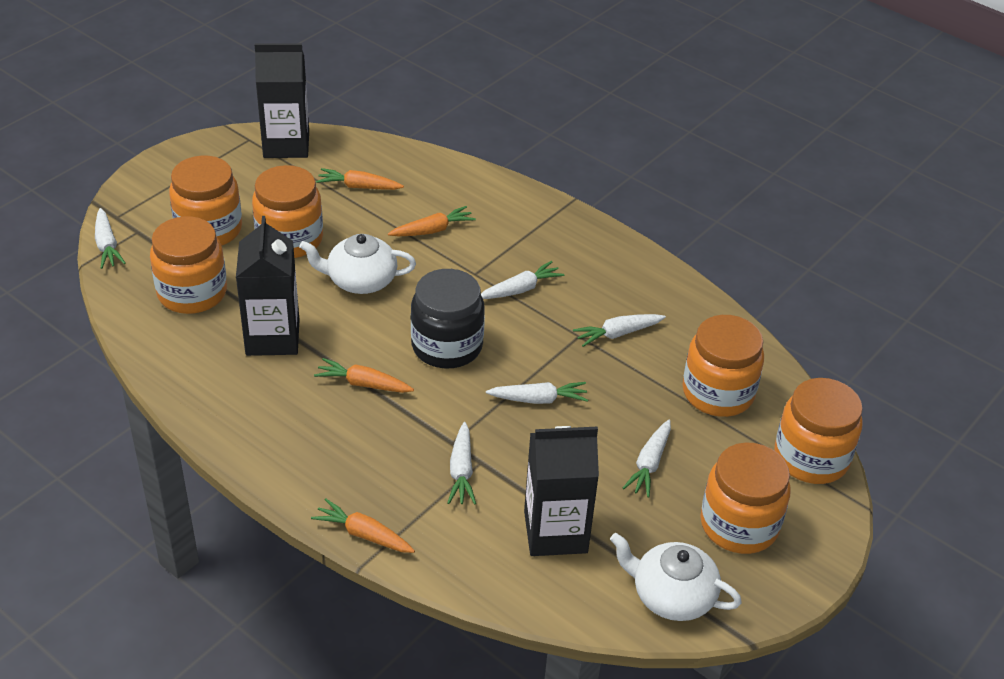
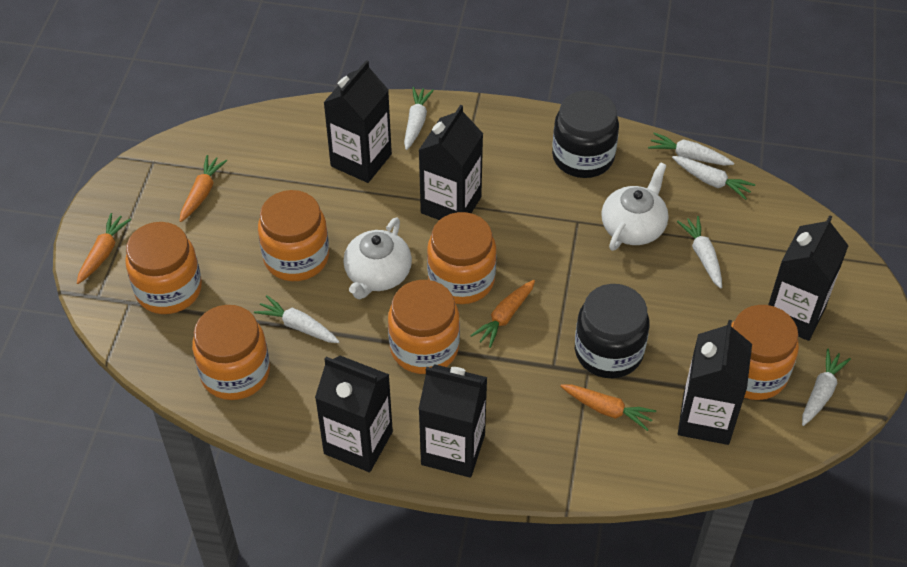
black carton: [236,216,300,356] [255,43,309,158] [524,426,599,556] = 3 -> [315,356,393,472] [323,60,392,183] [419,105,483,220] [419,364,487,478] [678,320,752,445] [768,215,849,341] = 6
black jar: [411,269,485,368] = 1 -> [552,90,619,178] [575,284,649,378] = 2

